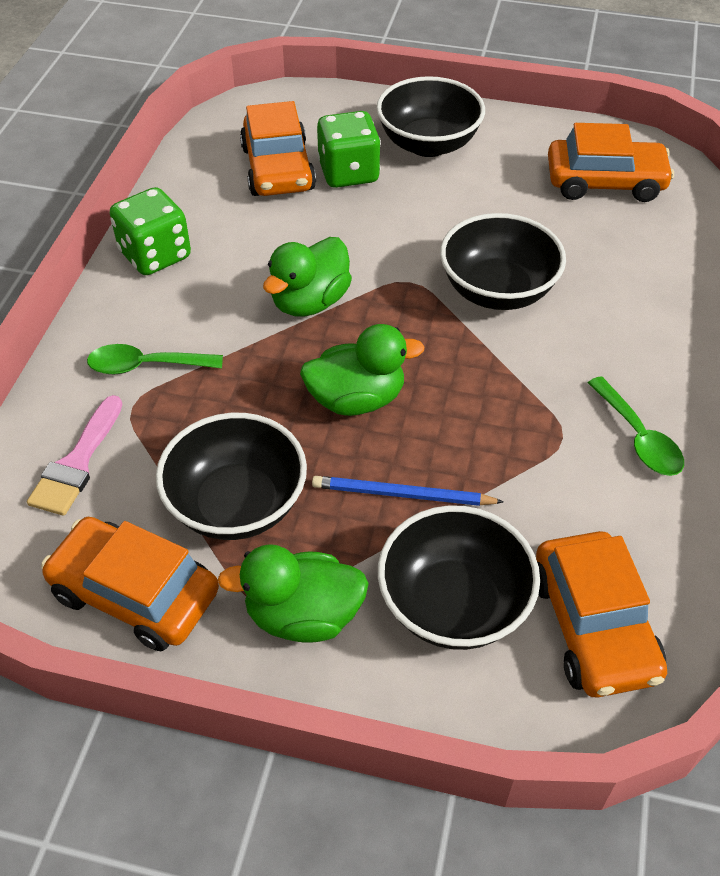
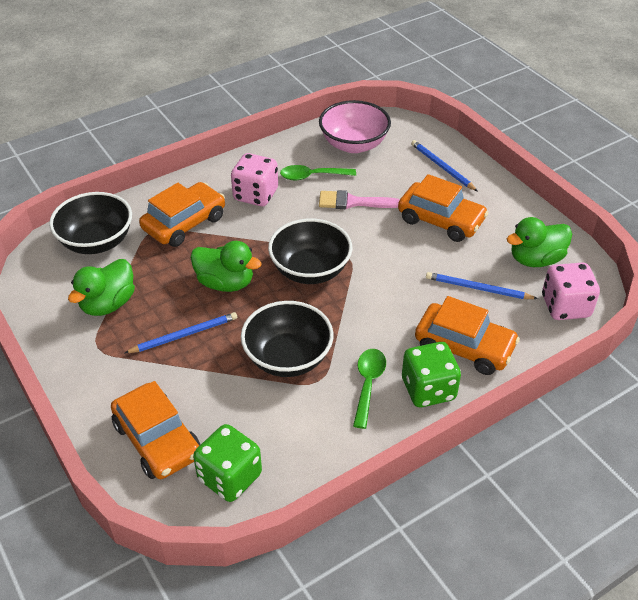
black bowl: [156,413,307,540] [376,76,485,157] [378,505,540,650] [440,213,566,310] = 4 -> [49,192,132,254] [241,301,334,377] [268,219,352,284] = 3
blue pencil: [312,476,504,506] = 1 -> [125,312,237,353] [411,140,477,191] [426,272,538,299] = 3
pink bowl: none = 0 -> [319,100,391,153] = 1
pink dice: none = 0 -> [231,153,278,206] [542,263,600,320] = 2

